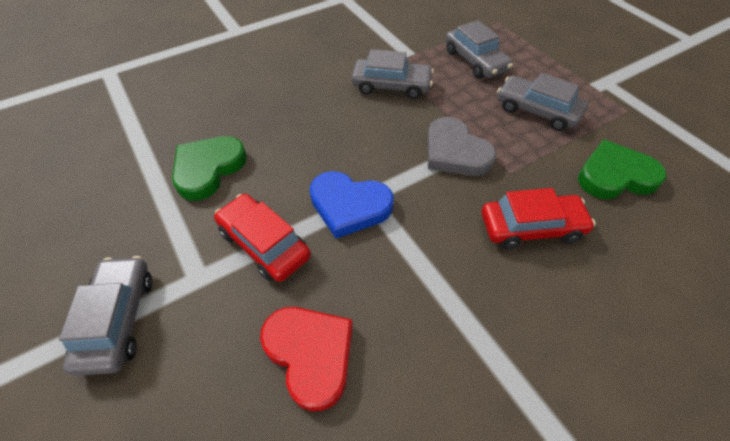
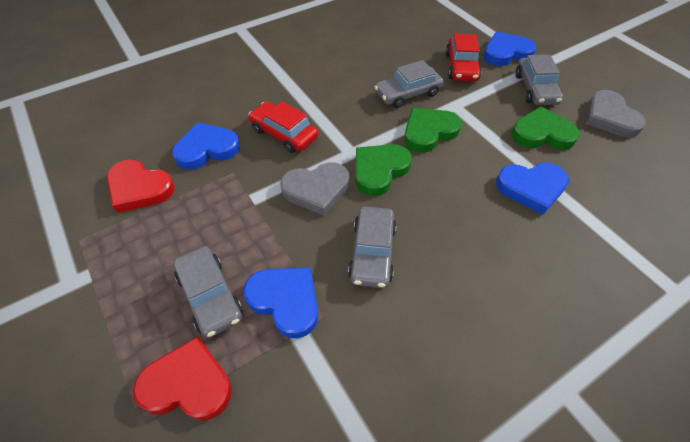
blue heart: [310,171,394,239] = 1 -> [172,122,240,170] [243,267,318,338] [483,32,536,66] [496,163,569,214] = 4
green heart: [172,136,247,201] [578,140,667,199] = 2 -> [355,144,412,196] [404,108,462,153] [511,106,580,150] = 3
grey heart: [427,117,497,176] = 1 -> [281,162,349,215] [585,90,646,137] = 2
red heart: [260,307,353,411] = 1 -> [107,160,175,213] [133,336,232,421] = 2

